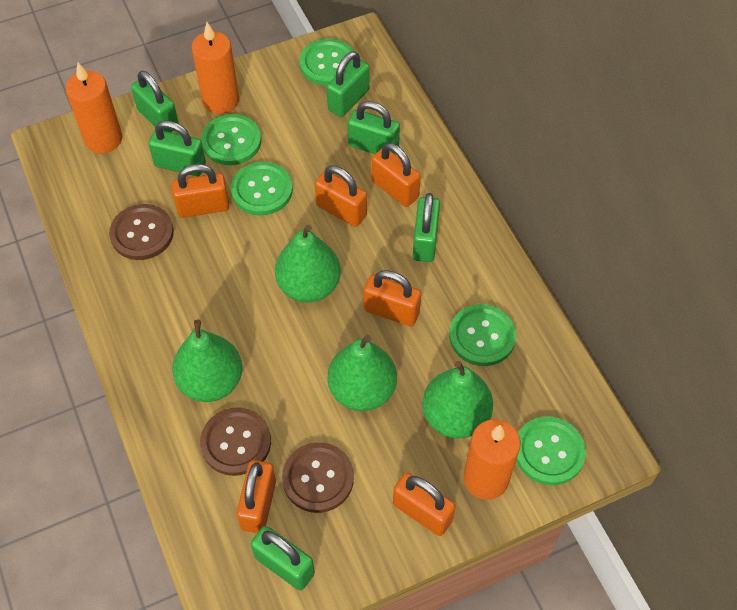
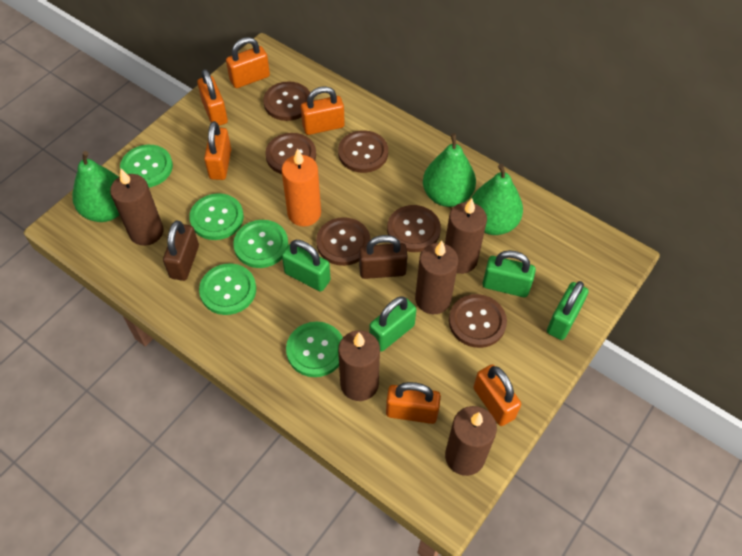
brown button: [109,204,174,260] [200,407,271,476] [282,442,354,513] = 3 -> [263,81,310,121] [265,133,316,174] [316,217,371,266] [338,130,388,173] [387,205,441,252] [449,294,507,348] = 6
brown candle: none = 0 -> [110,169,163,246] [338,330,380,401] [415,241,459,315] [445,198,487,274] [445,406,497,476] = 5
brown padlock: none = 0 -> [163,221,199,281] [359,235,408,279] = 2
green padlock: [131,71,179,132] [148,120,206,176] [251,526,315,590] [327,51,370,117] [347,101,400,154] [413,193,440,262] = 6 -> [282,240,330,292] [369,296,417,352] [482,250,536,297] [547,281,589,340] = 4
green pear: [172,320,243,402] [275,225,341,303] [328,335,397,411] [422,361,493,439] = 4 -> [72,151,119,222] [423,133,476,207] [471,164,523,235] = 3
orange candle: [65,63,122,153] [192,22,239,114] [464,419,521,500] = 3 -> [282,148,321,227] = 1

